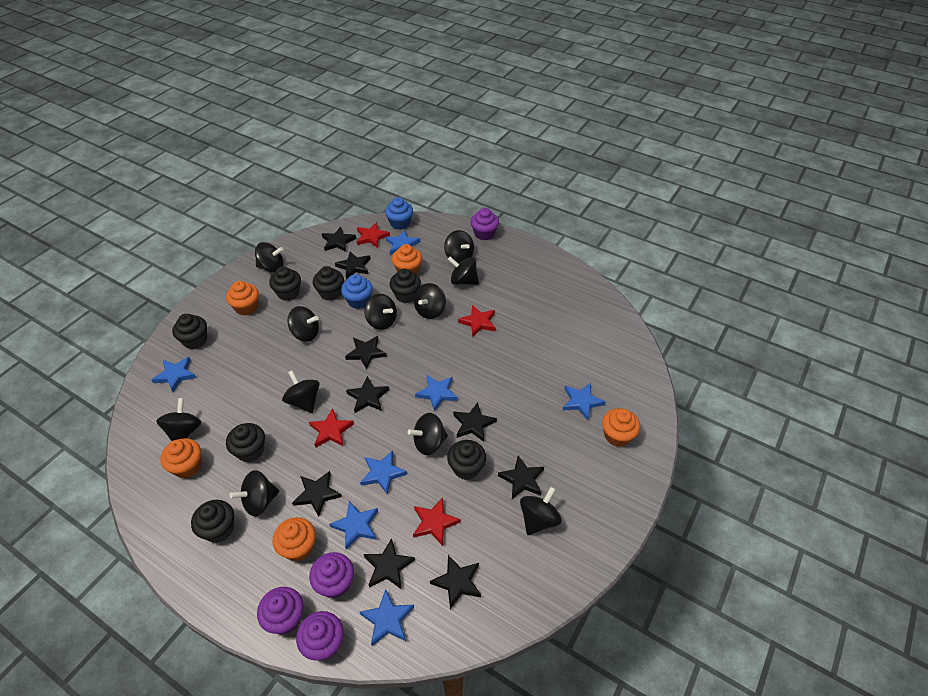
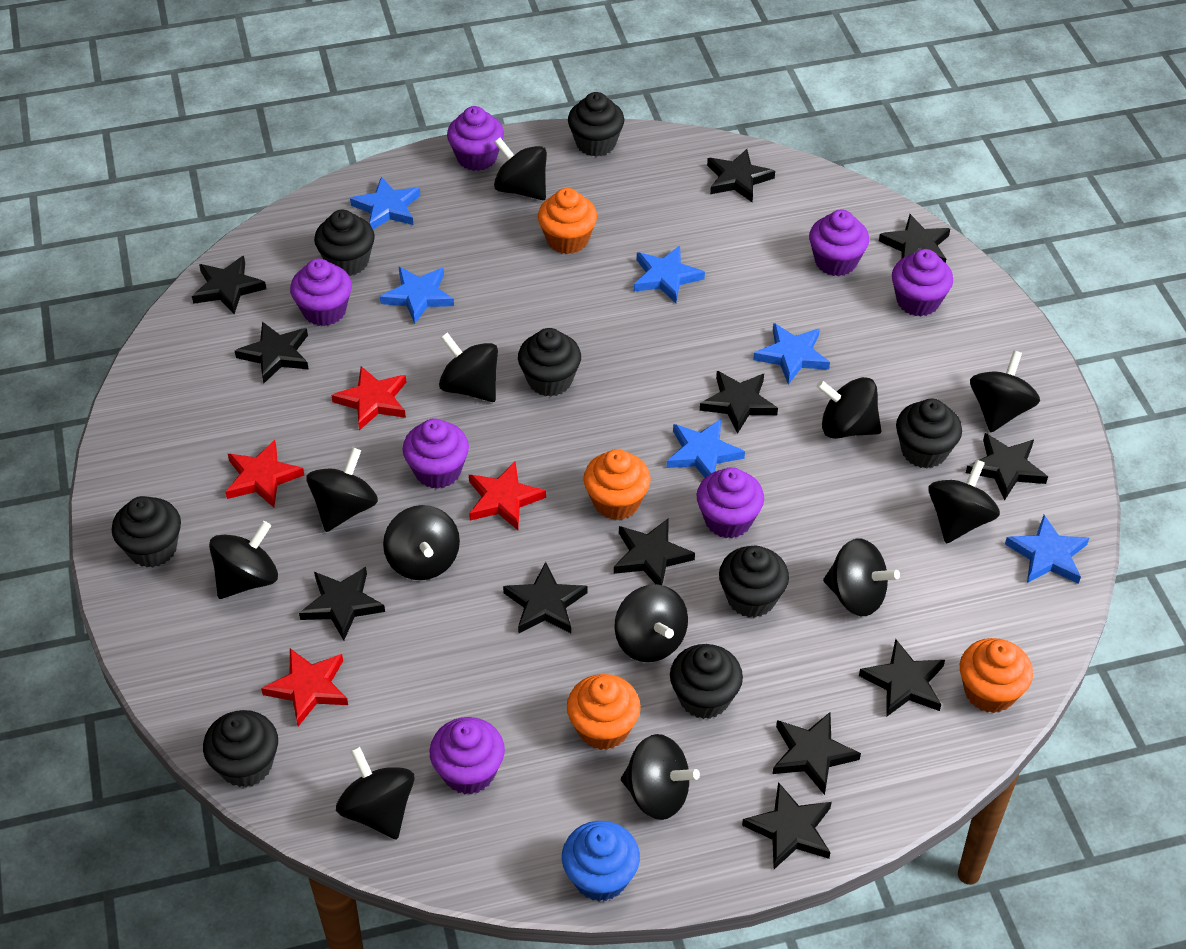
black cupcake: [172,314,207,349] [191,500,234,543] [226,423,265,462] [269,266,301,301] [313,266,344,301] [389,269,421,303] [447,440,486,480] = 7 -> [112,496,181,568] [203,710,278,787] [314,210,375,276] [518,328,581,397] [568,92,624,157] [670,644,743,719] [719,546,789,618] [896,398,962,468] = 8
black spinning top: [156,398,202,441] [230,470,279,517] [255,242,284,273] [282,370,320,413] [287,306,319,342] [364,294,397,330] [408,413,448,455] [414,283,446,319] [444,230,474,264] [447,257,479,285] [520,487,562,535] = 11 -> [209,521,278,599] [306,448,378,532] [336,746,414,839] [383,505,460,580] [439,332,498,402] [494,138,547,200] [614,584,688,662] [621,734,700,820] [817,377,881,439] [823,538,900,616] [928,459,1000,543] [970,351,1040,432] = 12
black star: [292,471,342,517] [322,227,356,252] [335,251,371,279] [345,336,387,370] [346,376,389,413] [364,538,415,590] [430,555,481,609] [453,402,497,442] [498,456,544,499] = 9 -> [192,256,266,314] [235,322,309,383] [299,567,385,640] [503,562,587,634] [614,519,695,585] [700,371,778,434] [707,149,775,202] [742,782,832,869] [772,712,861,795] [859,639,945,717] [879,214,950,263] [966,433,1048,501] = 12
blue cupcake: [341,274,373,309] [385,197,413,230] = 2 -> [562,821,640,901] = 1
blue star: [151,357,196,392] [329,501,378,550] [360,450,407,495] [360,589,414,646] [386,230,420,255] [415,375,458,412] [563,383,605,420] = 7 -> [350,177,420,229] [380,267,454,324] [634,246,705,303] [667,419,745,477] [753,323,830,385] [1005,515,1089,584] = 6
orange cupcake: [160,438,202,478] [226,281,259,316] [272,517,316,561] [392,244,422,274] [602,408,640,447] = 5 -> [538,188,597,254] [567,674,641,750] [583,449,651,520] [960,638,1033,713] = 4
purple cupcake: [257,587,304,634] [296,611,344,661] [309,552,354,598] [471,208,499,241] = 4 -> [290,259,352,326] [403,418,469,489] [429,717,505,795] [447,106,504,171] [697,467,764,538] [809,210,869,276] [892,249,953,317] = 7

